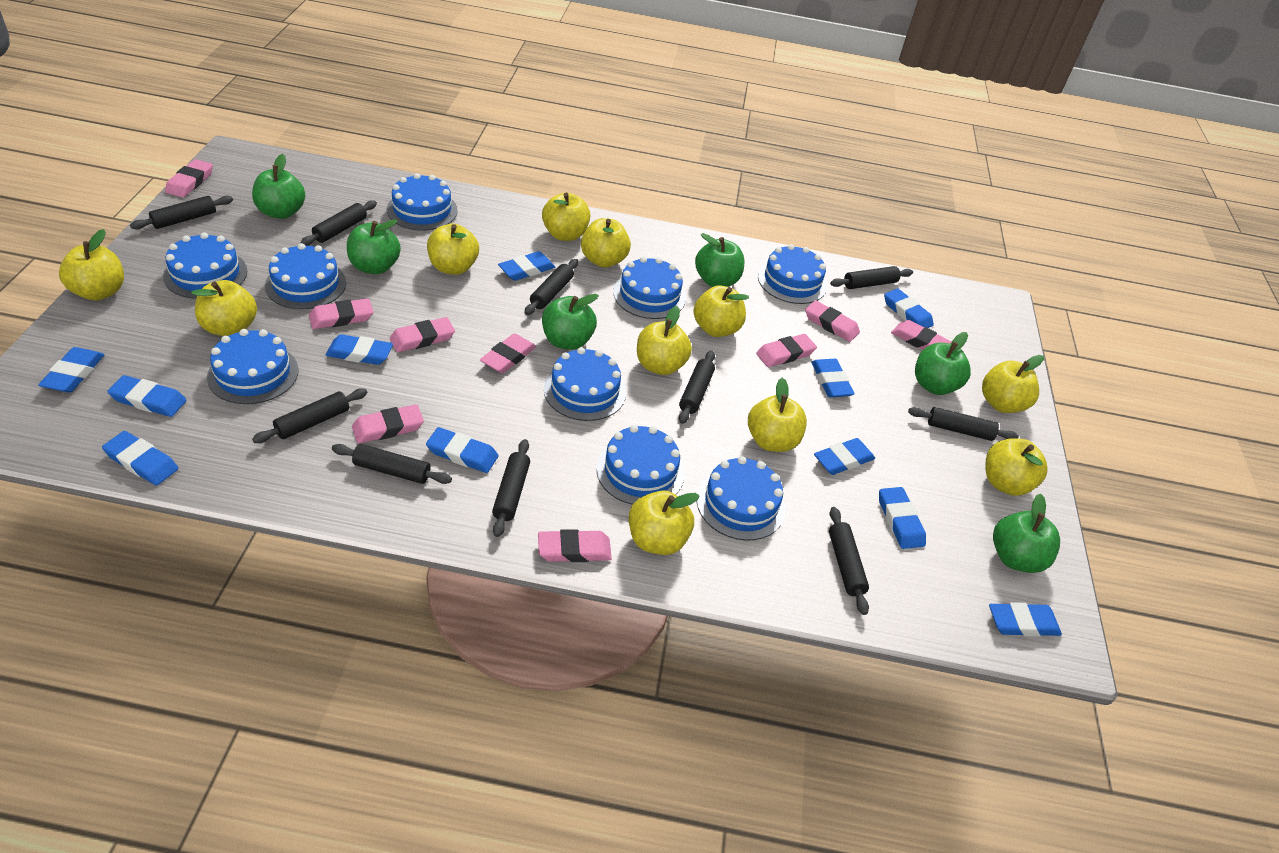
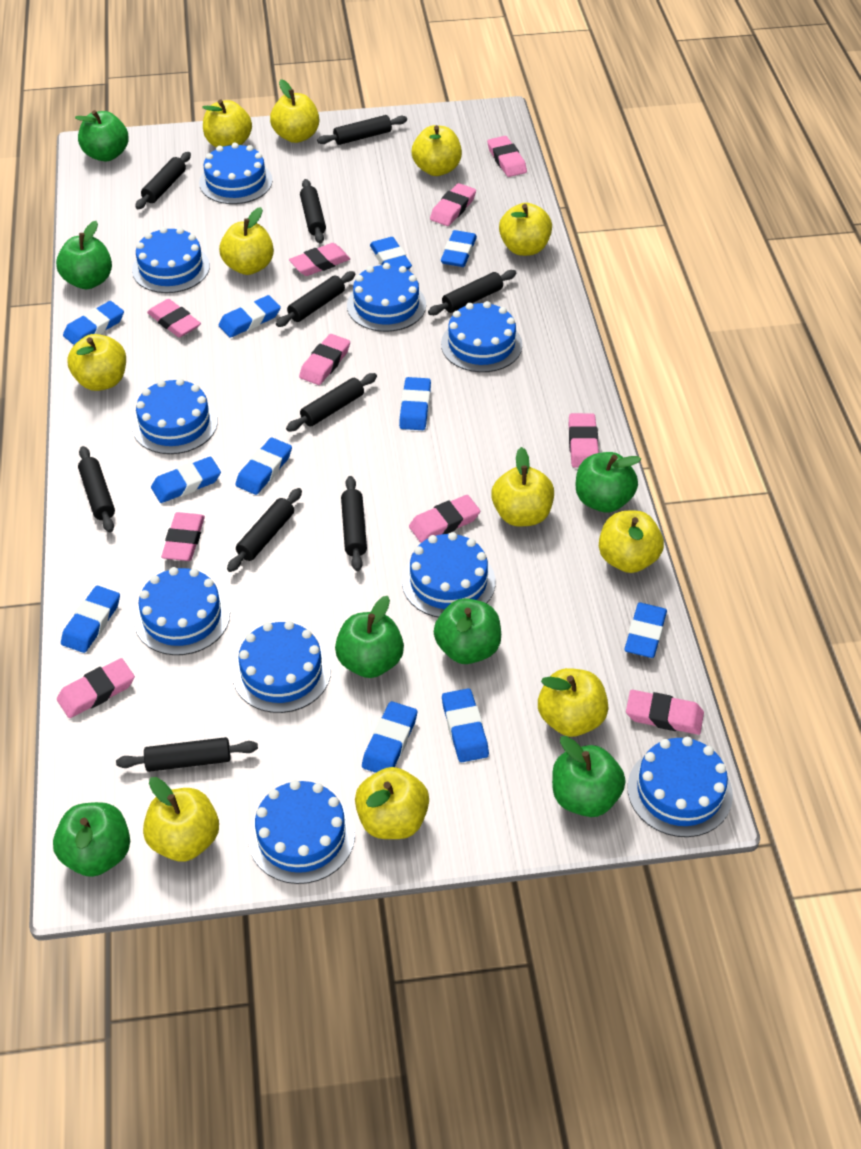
blue cake: [163,232,247,299] [207,329,299,404] [265,243,346,309] [387,173,458,231] [544,347,626,421] [596,425,684,505] [613,257,686,319] [697,456,786,541] [758,244,827,304] = 9 -> [132,227,210,293] [132,378,218,454] [134,567,230,655] [199,143,273,204] [232,621,331,713] [248,780,355,884] [347,263,426,332] [402,532,495,618] [441,301,522,372] [627,737,733,837] = 10
green apple: [252,154,305,219] [347,219,401,274] [542,294,599,350] [695,233,745,287] [915,332,971,395] [993,494,1060,573] = 6 -> [53,802,130,877] [56,221,112,289] [75,110,129,161] [335,596,404,678] [434,598,501,664] [552,736,626,817] [576,452,641,513] = 7
pink eraser: [165,159,213,198] [309,298,373,329] [352,404,424,444] [390,317,455,352] [480,333,536,373] [538,529,612,562] [756,334,817,367] [805,300,860,342] [891,320,951,350] = 9 -> [57,658,135,718] [147,299,201,338] [161,512,205,561] [289,243,350,276] [299,334,350,385] [409,495,480,543] [430,183,476,226] [487,136,527,177] [569,413,599,468] [626,690,704,735] = 10

